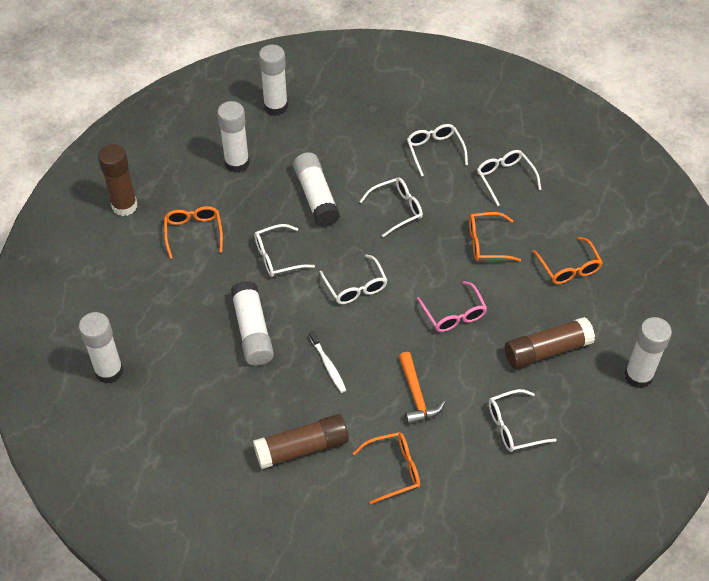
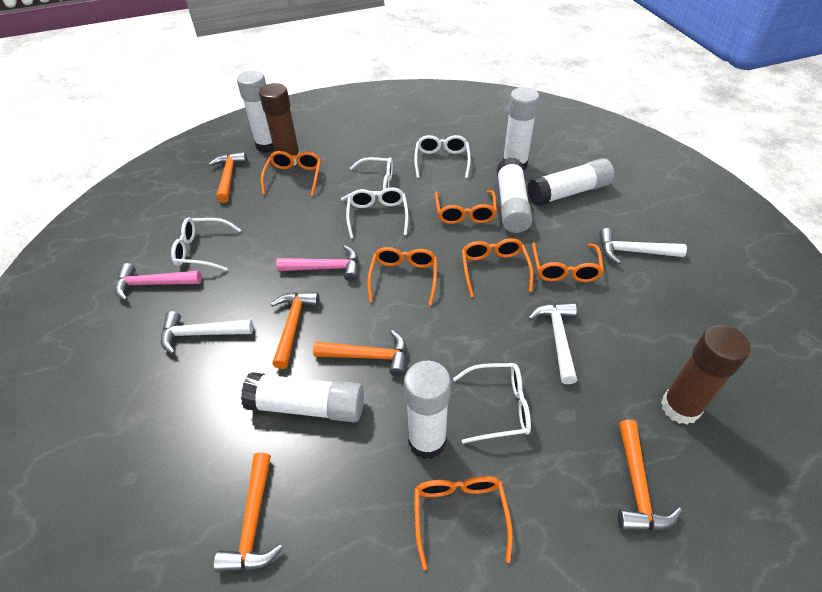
brown glue stick: [98,144,137,216] [253,414,349,469] [505,317,595,369] = 3 -> [259,83,300,165] [661,325,751,425] = 2
orange glasses: [164,206,223,259] [353,432,420,505] [469,212,521,262] [533,237,603,284] = 4 -> [261,151,321,196] [367,247,437,305] [414,476,513,570] [435,190,497,224] [462,238,534,297] [532,242,604,282] = 6
orange hammer: [399,352,445,425] = 1 -> [208,152,247,203] [213,453,283,573] [270,292,319,369] [313,330,407,377] [618,420,682,531] = 5
pink glasses: [417,281,487,332] = 1 -> none = 0
pink hammer: none = 0 -> [115,263,202,301] [276,245,359,282] = 2
white glasses: [254,224,315,277] [319,254,387,304] [359,177,423,237] [407,124,468,177] [477,150,541,206] [489,389,556,452] = 6 -> [171,218,241,271] [341,157,393,201] [346,187,409,239] [414,135,471,178] [453,363,531,444] = 5
white hammer: none = 0 -> [161,311,253,354] [528,303,577,384] [599,228,687,264] = 3
white toothbrush: [309,331,346,393] = 1 -> none = 0

